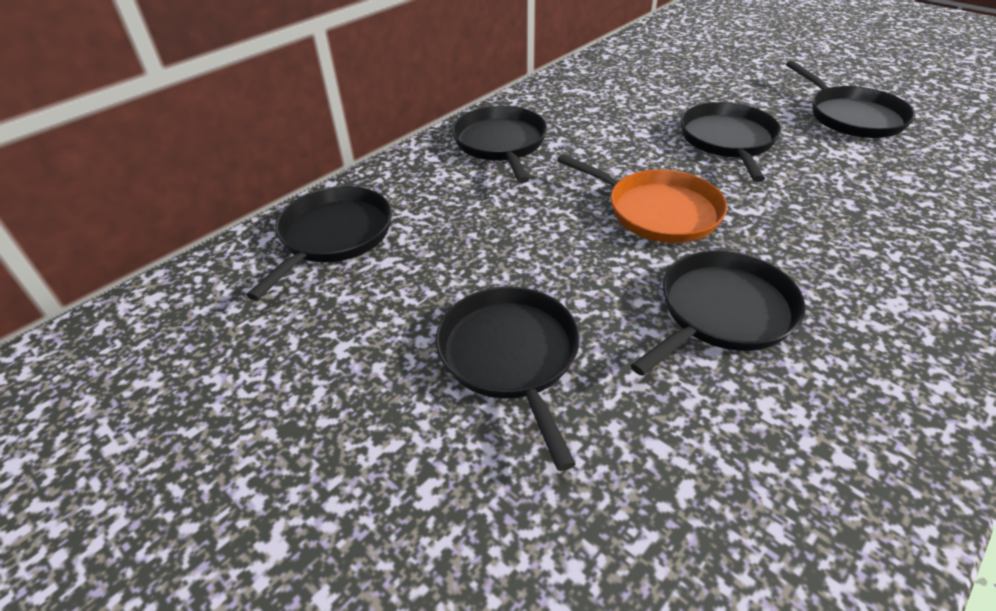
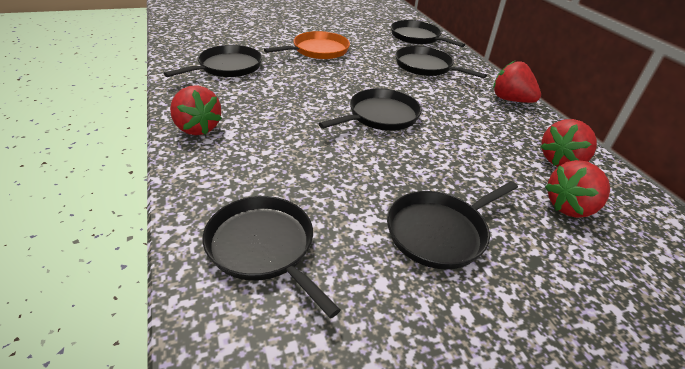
red strawberry: none = 0 -> [170,85,222,135] [493,61,541,103] [541,119,597,167] [545,160,610,218] = 4

